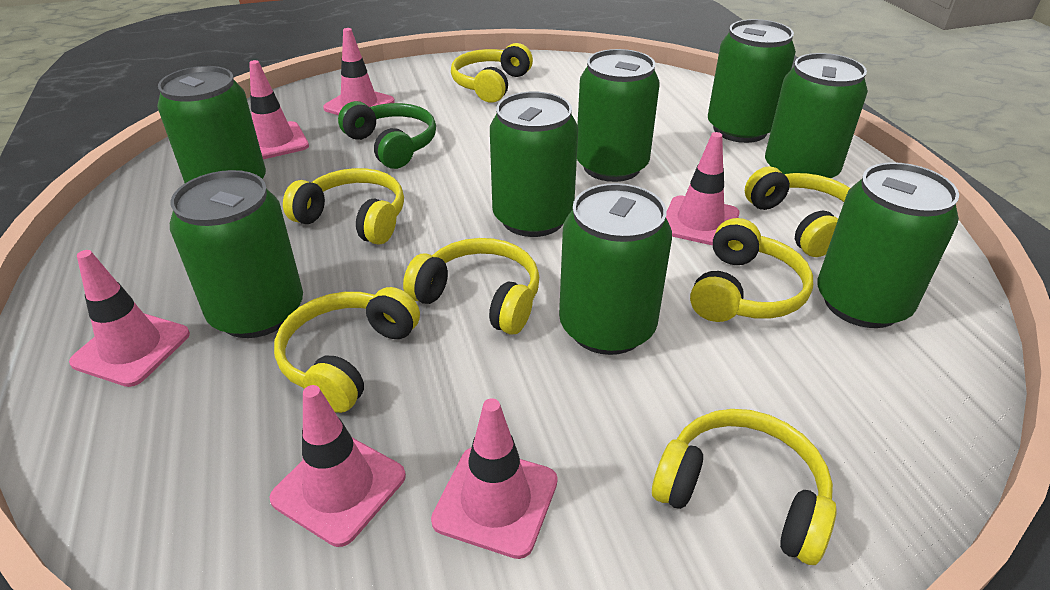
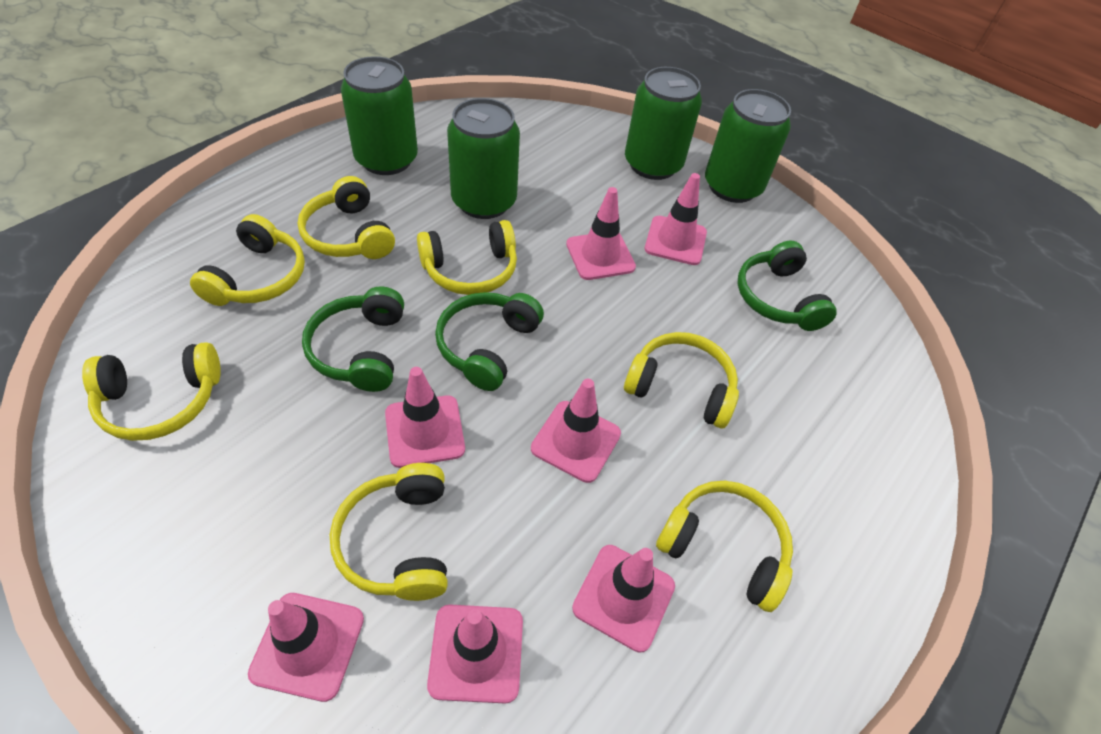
green can: [157,66,266,183] [170,170,303,338] [490,92,578,237] [559,183,672,355] [577,49,660,182] [708,19,796,143] [765,53,868,178] [817,162,959,328] = 8 -> [341,56,418,175] [447,98,520,219] [625,67,702,180] [705,89,791,203] = 4
green headphones: [338,101,436,169] = 1 -> [302,286,404,392] [435,292,544,391] [737,241,837,331] = 3
pink traffic cone: [69,250,190,387] [249,60,309,159] [269,385,406,547] [323,28,395,115] [431,398,558,559] [666,132,739,246] = 6 -> [248,593,364,702] [385,367,465,468] [427,605,523,703] [531,379,621,483] [566,187,636,280] [572,545,675,653] [645,173,707,265] = 7

